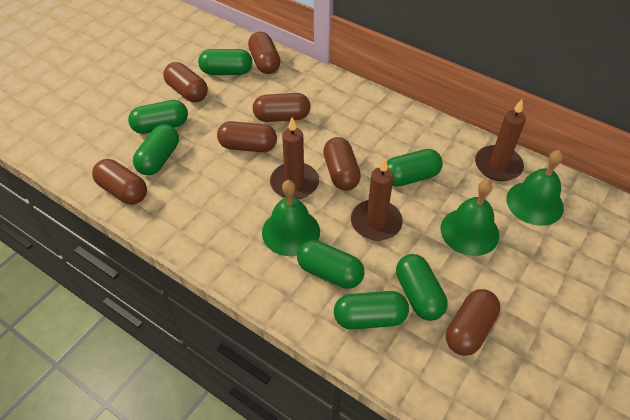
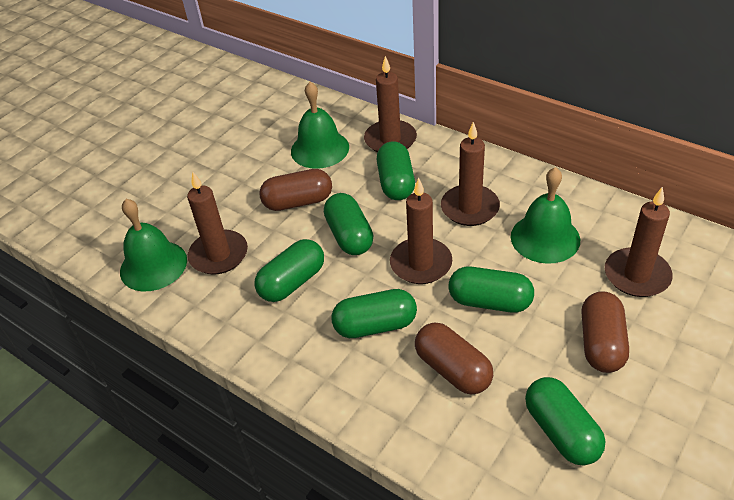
brown candle: [270,117,319,199] [351,158,403,241] [475,99,526,181] = 3 -> [187,172,248,275] [364,56,417,152] [390,178,452,284] [441,122,500,226] [605,187,673,297] = 5
brown capsule: [92,159,147,204] [163,62,208,102] [217,121,277,152] [248,32,281,74] [253,93,311,122] [323,137,361,191] [446,289,500,356] = 7 -> [259,169,332,211] [415,323,493,394] [581,291,629,373] = 3
green capsule: [128,100,188,134] [133,124,179,175] [198,49,252,75] [297,240,364,289] [334,291,409,330] [387,149,443,187] [396,254,448,321] = 7 -> [254,239,324,302] [324,193,374,255] [331,289,417,338] [377,141,415,200] [449,267,534,313] [525,377,605,466] = 6

